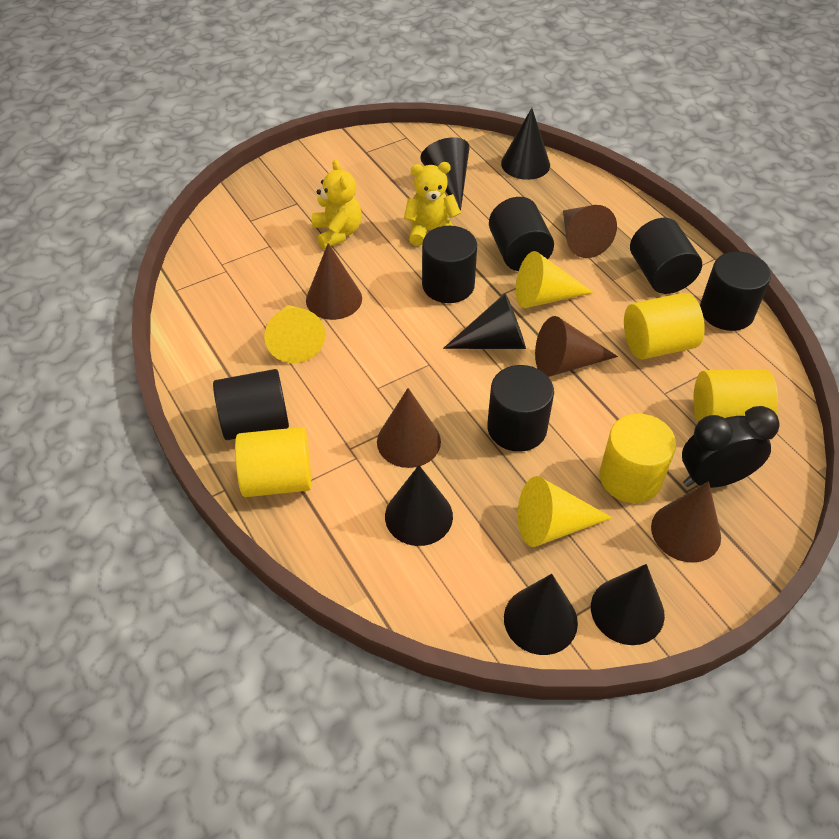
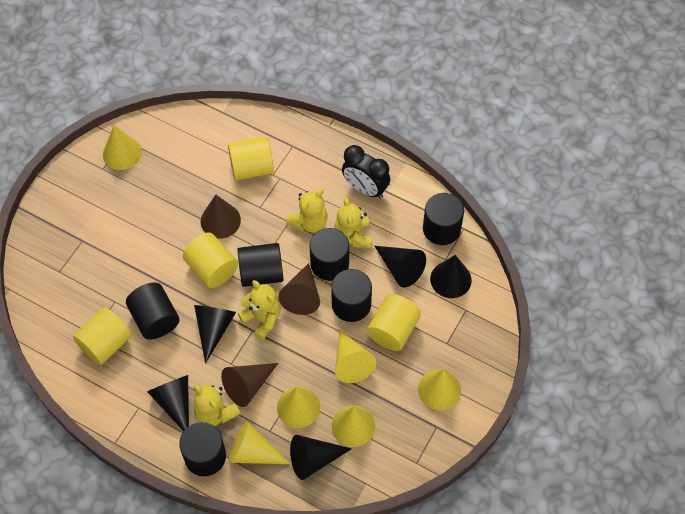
black cone: [385,465,453,546] [420,137,470,210] [443,293,526,349] [501,108,550,180] [504,574,578,655] [591,564,665,645] = 6 -> [147,375,189,431] [194,305,236,364] [290,435,352,480] [375,246,426,287] [430,255,472,298] = 5
brown cone: [306,243,362,320] [377,388,441,468] [535,316,618,377] [563,205,617,258] [651,481,721,563] = 5 -> [201,195,241,239] [221,363,278,407] [279,263,320,315] = 3
yellow cone: [264,305,325,363] [516,251,594,309] [518,476,612,547] = 3 -> [103,125,142,170] [229,421,290,464] [277,387,320,428] [332,406,375,447] [335,330,377,383] [418,369,461,410] = 6
yellow teddy bear: [312,159,362,249] [404,162,461,246] = 2 -> [194,384,240,426] [238,280,280,340] [286,189,328,232] [334,197,372,249] = 4

